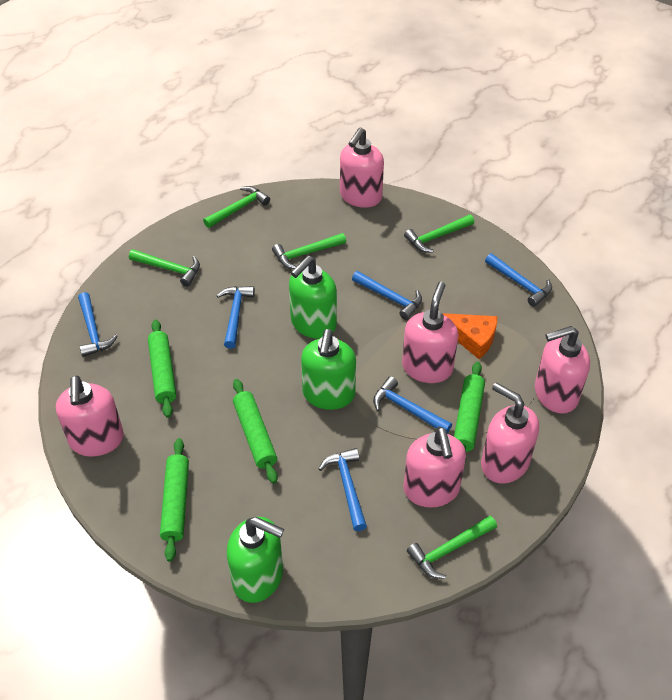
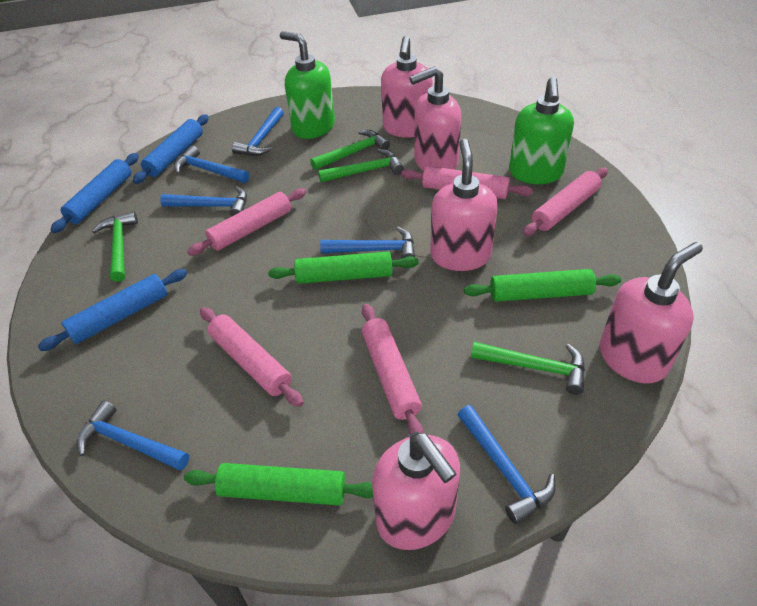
blue rolling pin: none = 0 -> [38,269,187,351] [50,153,139,233] [133,114,209,184] = 3
green hammer: [129,249,200,287] [203,186,270,228] [272,233,346,269] [404,215,474,253] [407,516,497,579] = 5 -> [92,211,138,282] [310,130,390,170] [318,149,404,182] [471,342,585,395] = 4
green rolling pin: [148,319,176,418] [160,438,189,562] [233,379,278,484] [454,362,485,463] = 4 -> [184,463,373,506] [268,252,419,284] [464,269,621,302] = 3
green soap dispenser: [227,517,284,603] [289,256,337,339] [301,329,356,410] = 3 -> [280,31,335,139] [509,77,574,184] = 2
orange cheese: [442,313,497,359] = 1 -> none = 0
pink rolling pin: none = 0 -> [187,188,306,255] [200,307,304,407] [362,304,424,435] [401,166,533,199] [523,167,608,236] = 5
pink soap dispenser: [56,376,124,457] [340,128,384,208] [402,282,458,383] [404,427,466,508] [481,382,539,484] [535,326,590,414] = 6 -> [372,432,460,550] [381,36,433,137] [409,66,461,171] [430,139,498,271] [600,242,703,383] = 5

